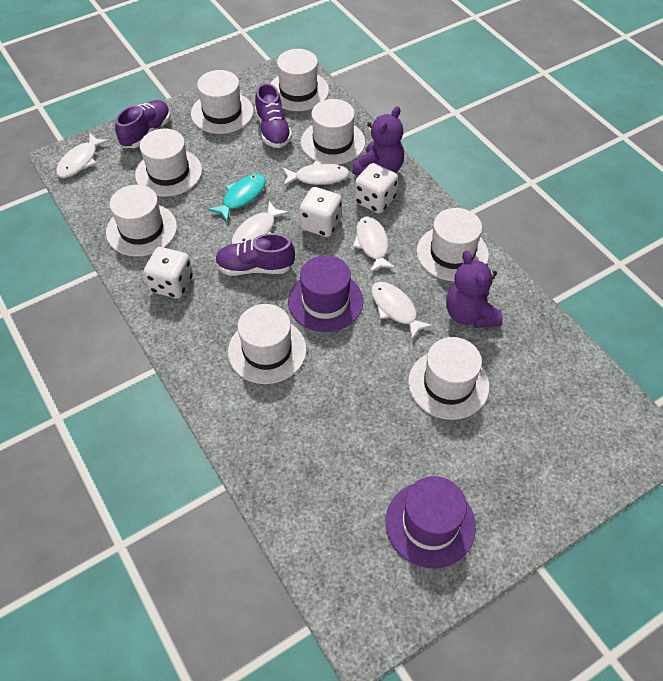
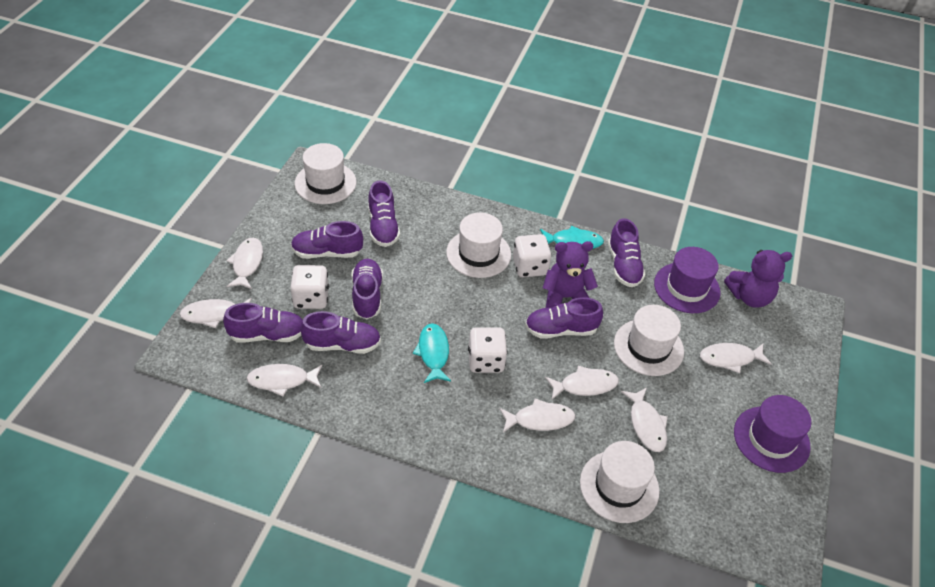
purple shoe: [115,100,171,148] [215,233,295,276] [255,83,292,148] = 3 -> [223,303,303,343] [291,221,363,259] [300,311,381,354] [351,259,383,319] [368,181,400,247] [525,297,603,339] [608,218,646,287] = 7
turquoise fish: [208,174,266,222] = 1 -> [413,323,451,383] [540,226,604,249] = 2
white fish: [56,133,109,178] [231,201,289,244] [283,161,350,186] [353,216,396,273] [371,282,434,341] = 5 -> [180,298,252,328] [226,238,263,289] [246,364,322,396] [499,398,576,433] [545,366,619,400] [621,387,668,452] [700,343,771,373] = 7
white hat: [106,185,177,257] [135,129,202,197] [191,70,254,134] [228,304,307,384] [270,49,329,111] [301,99,365,165] [408,337,489,420] [416,208,489,281] = 8 -> [295,143,356,204] [446,213,511,278] [580,441,660,523] [614,305,684,376] = 4

